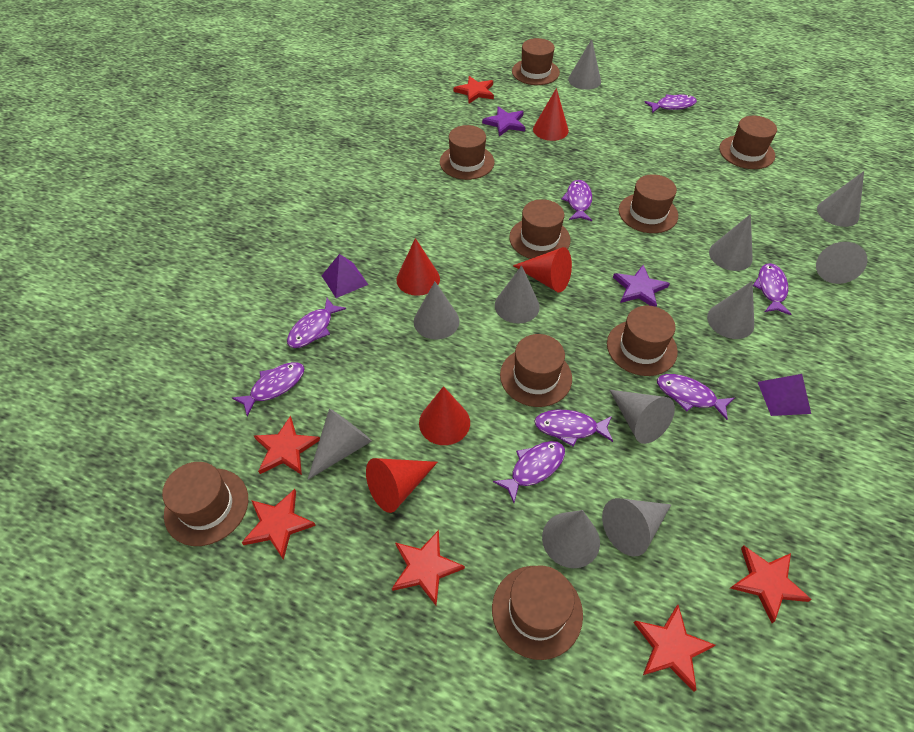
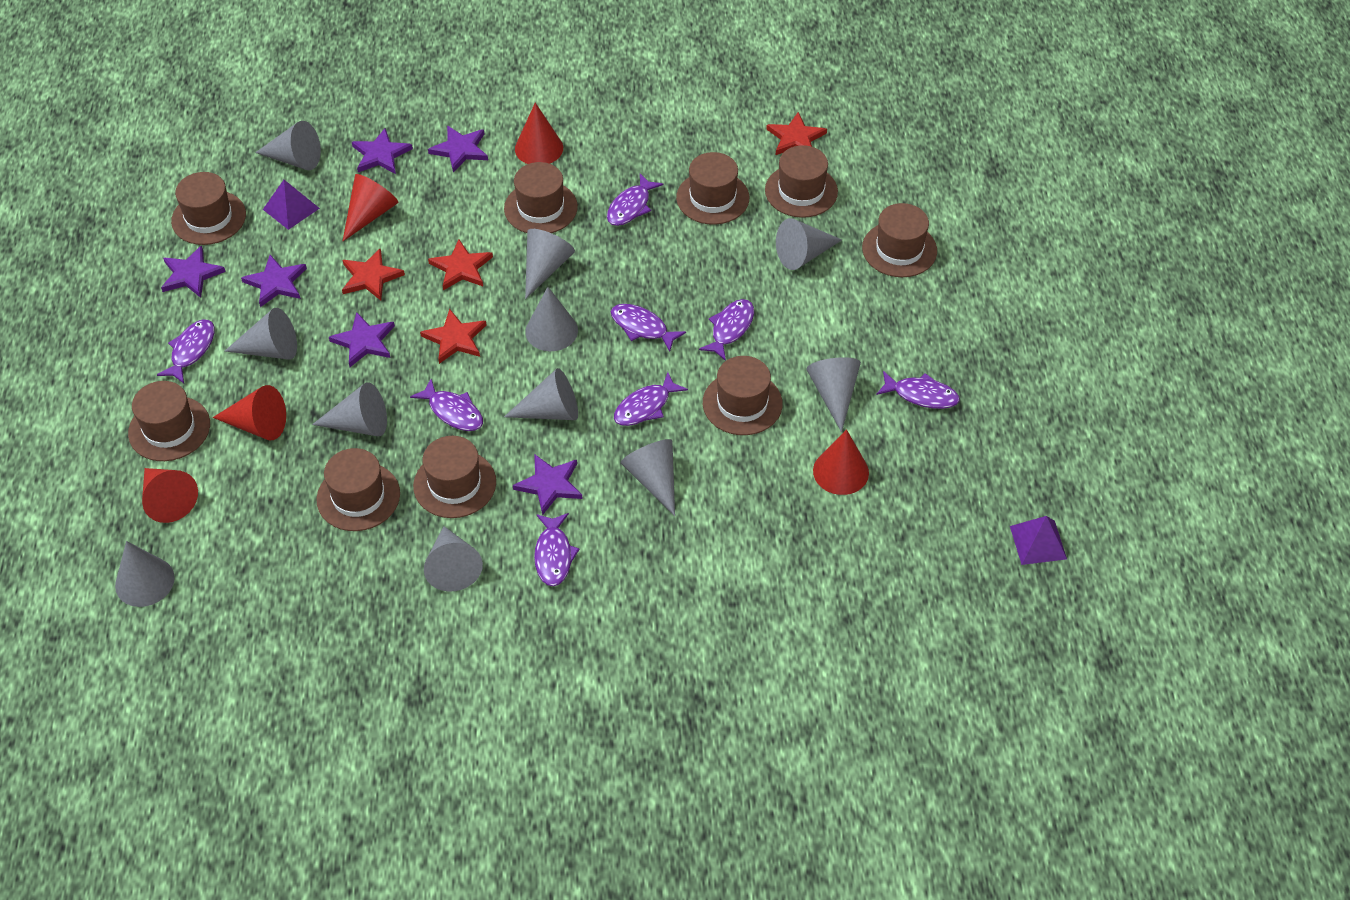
purple star: [482,106,525,137] [613,265,670,307] = 2 -> [161,246,226,298] [241,255,307,307] [329,312,395,367] [352,128,413,174] [428,126,488,173] [513,454,583,515] = 6
red star: [241,489,316,560] [253,416,320,475] [392,530,465,605] [453,76,494,103] [634,605,716,691] [730,546,812,623] = 6 -> [342,248,405,300] [420,309,486,364] [428,239,493,290] [766,112,827,155] = 4

